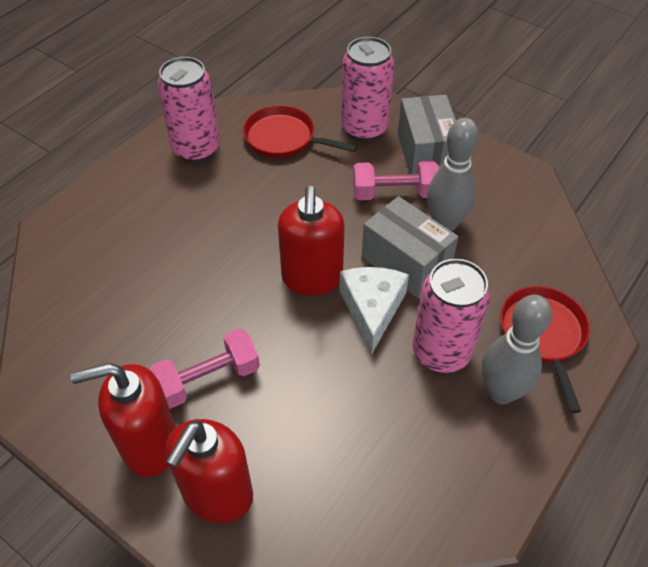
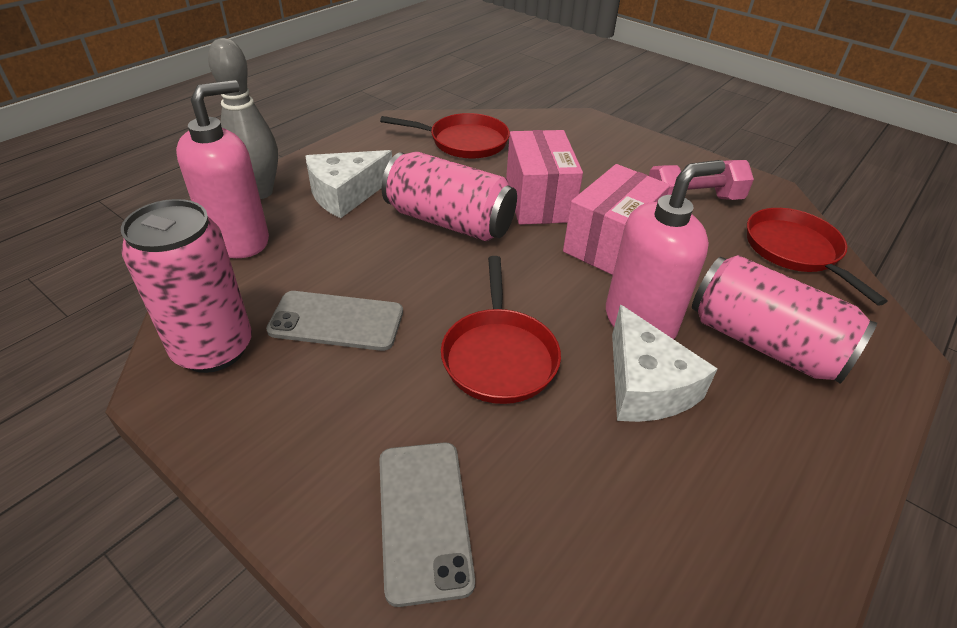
grey bowling pin: [427,118,479,231] [482,294,552,404] = 2 -> [208,38,278,199] = 1
grey box: [362,196,458,299] [398,95,456,174] = 2 -> none = 0
grey phone: none = 0 -> [266,291,403,351] [379,443,475,607] = 2
pink box: none = 0 -> [506,130,583,225] [563,164,670,275] = 2
pink dumbbell: [150,329,260,409] [353,160,440,200] = 2 -> [649,160,754,200] = 1
pink soap dispenser: none = 0 -> [176,80,269,258] [606,160,725,339] = 2
red pan: [243,105,357,158] [500,286,590,413] = 2 -> [380,113,510,159] [441,256,561,404] [747,208,888,306] = 3
red soap dispenser: [70,363,176,477] [166,419,253,523] [278,186,345,296] = 3 -> none = 0
white cheese: [339,267,409,354] = 1 -> [306,150,392,218] [612,305,717,422] = 2

